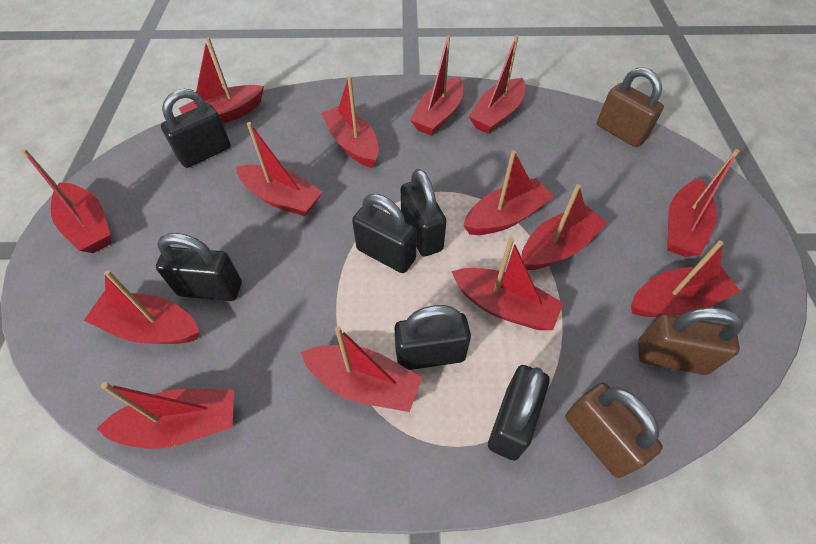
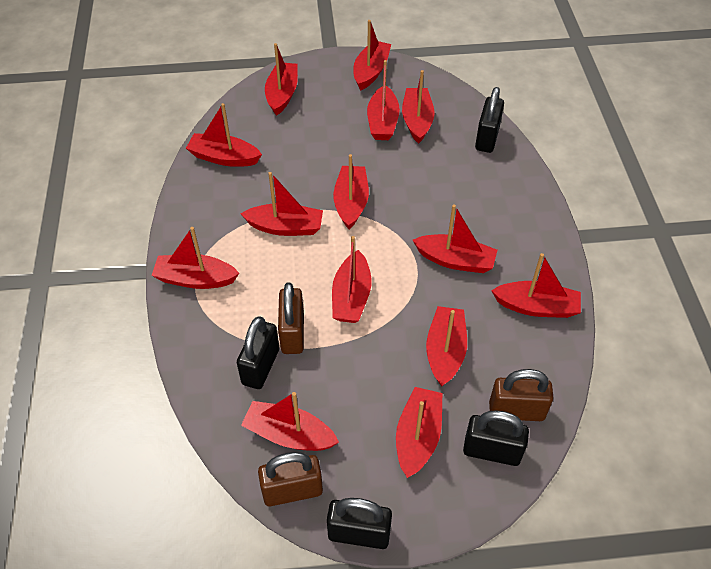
black padlock: [156,233,242,301] [161,89,231,168] [352,194,417,273] [394,305,471,370] [401,169,447,256] [488,365,550,461] = 6 -> [237,316,279,389] [327,498,392,549] [463,410,529,466] [475,87,504,153] = 4

